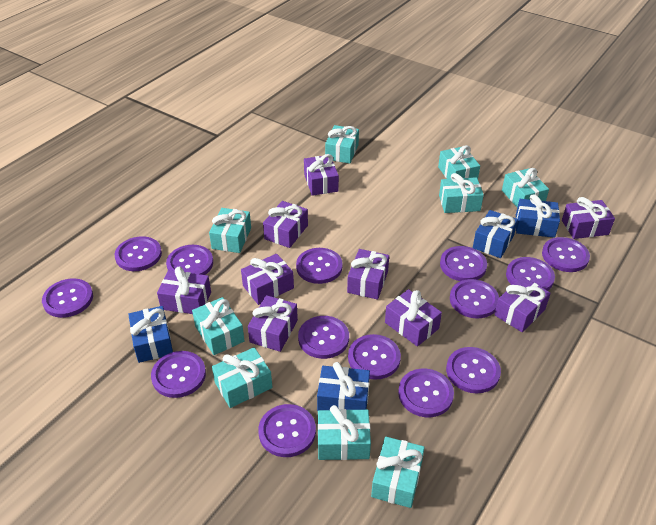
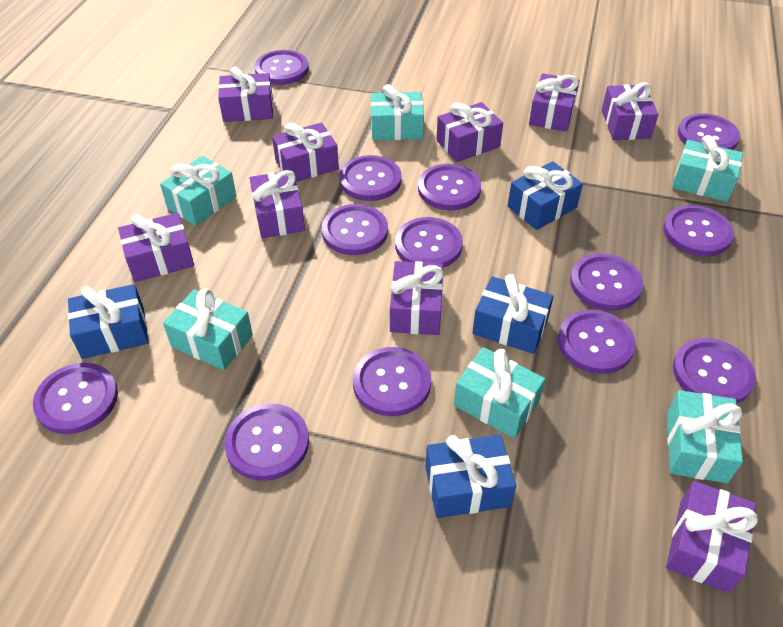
purple button: [42,278,93,318] [115,236,162,271] [151,351,206,398] [166,245,213,275] [258,404,316,457] [296,248,343,284] [298,316,349,359] [348,334,401,380] [398,369,454,417] [440,246,487,281] [446,347,501,393] [450,279,499,318] [506,257,555,291] [542,237,590,272] = 14 -> [33,363,118,434] [224,403,309,481] [255,50,309,85] [322,204,388,255] [339,155,402,201] [353,347,431,416] [395,217,463,268] [418,164,481,211] [558,309,636,374] [570,253,643,311] [663,205,734,257] [673,338,756,404] [678,113,740,150] = 13
turquoise gift: [192,297,244,355] [209,208,251,253] [212,347,272,408] [317,405,371,460] [325,125,359,164] [371,437,425,508] [438,145,480,179] [439,173,484,213] [502,168,549,207] = 9 -> [160,156,237,226] [163,288,253,370] [371,84,424,140] [454,347,545,439] [667,390,743,483] [672,135,743,202] = 6

